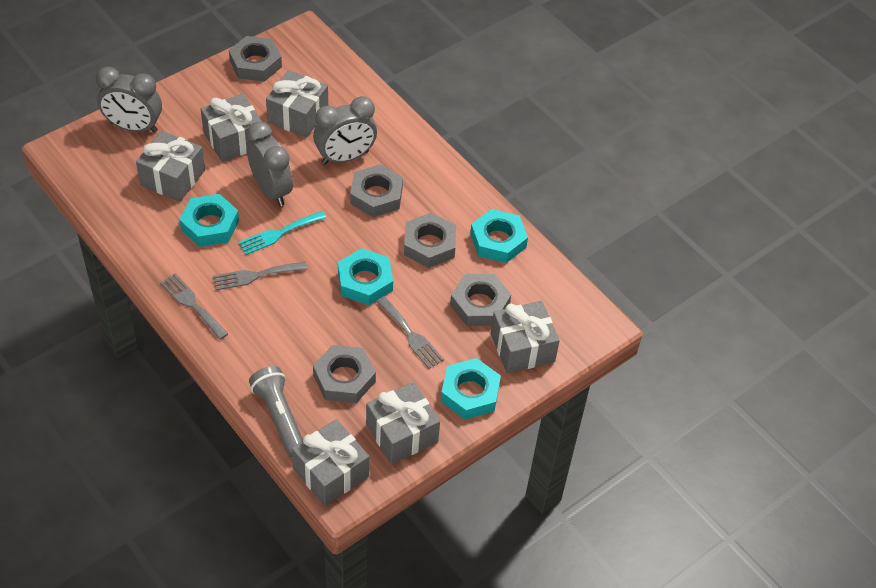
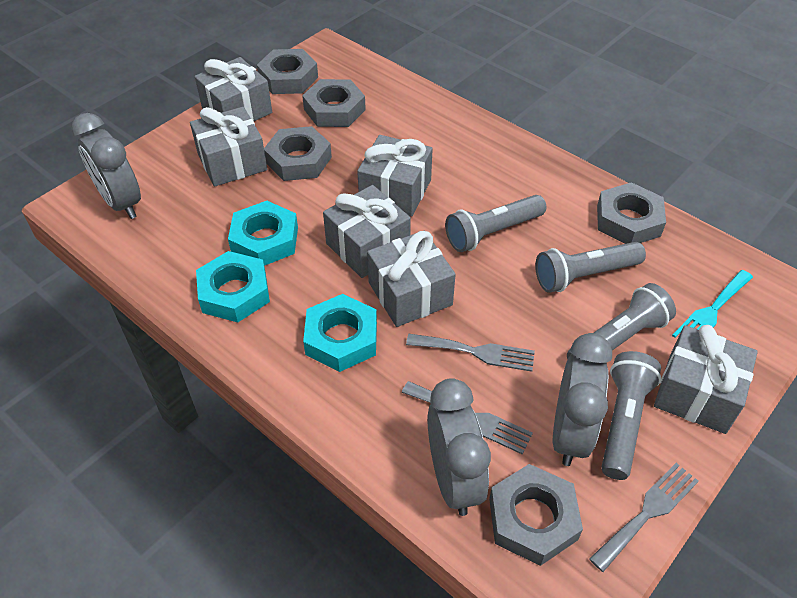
grey flashlight: [249,366,303,457] = 1 -> [445,195,546,252] [535,242,646,293] [567,283,676,359] [601,351,661,480] = 4
turquoise nut: [180,194,239,247] [338,248,393,305] [441,358,501,419] [470,209,528,263] = 4 -> [196,251,270,322] [228,201,298,266] [303,294,377,372] = 3

